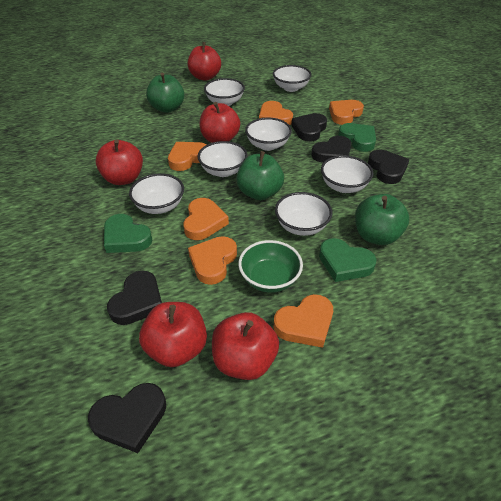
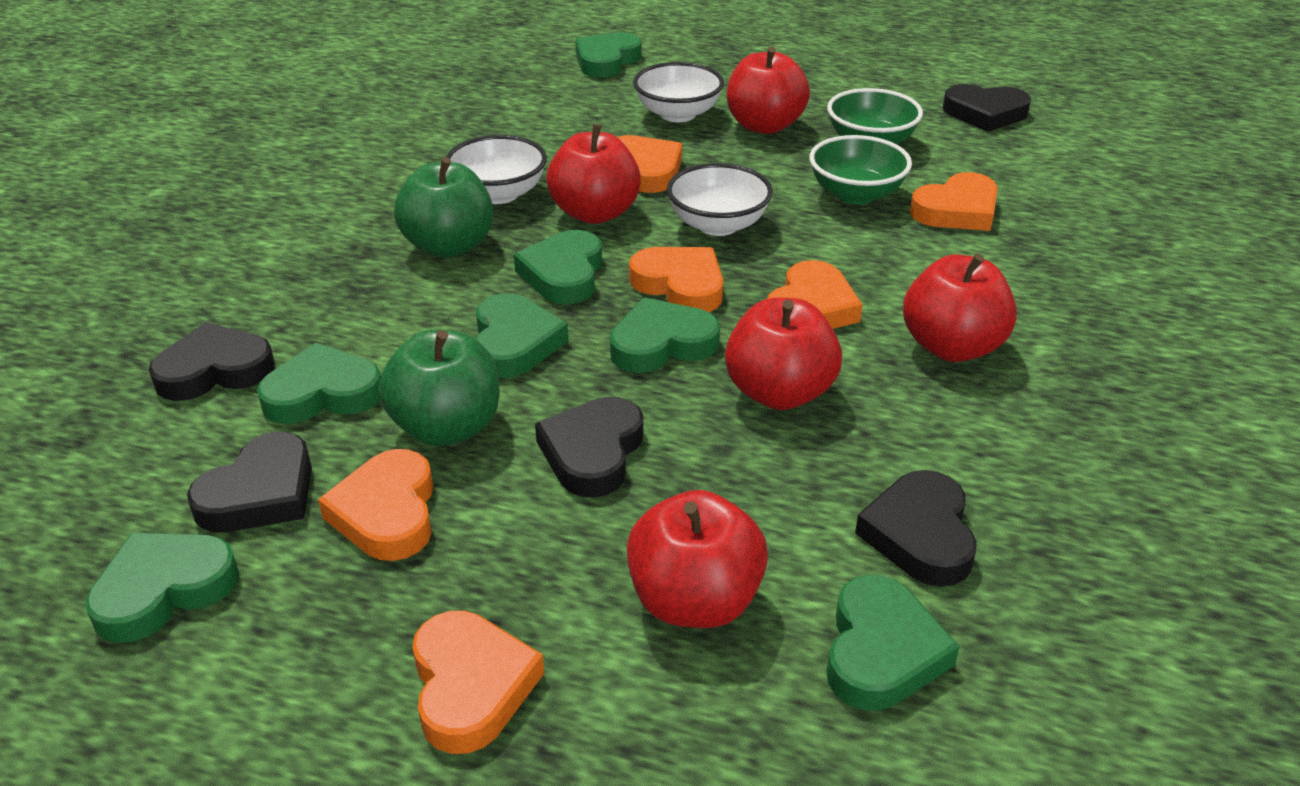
green apple: [146,73,184,113] [236,151,284,200] [355,194,409,245] = 3 -> [379,329,500,446] [394,157,493,258] = 2
green bowl: [238,240,303,293] = 1 -> [809,135,912,204] [827,88,923,144] = 2
green heart: [104,214,152,253] [319,238,377,282] [338,123,376,152] = 3 -> [85,533,239,643] [257,343,381,424] [475,293,568,378] [514,230,602,304] [575,33,642,78] [610,297,720,373] [827,575,960,711] = 7
white bowl: [129,173,184,214] [198,141,248,177] [204,78,245,106] [245,118,292,151] [273,65,312,92] [275,192,332,236] [321,155,373,193] = 7 -> [446,135,547,204] [633,62,724,122] [667,163,773,236] = 3

